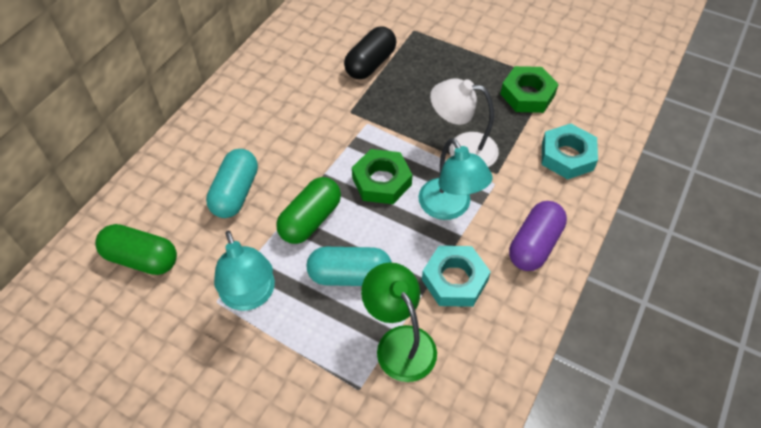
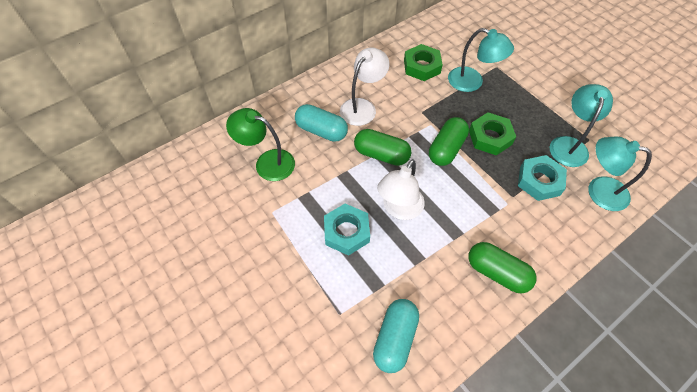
black capsule: [344,26,396,79] = 1 -> none = 0
green capsule: [95,224,177,275] [276,177,341,244] = 2 -> [354,129,412,166] [429,117,469,166] [468,242,536,293] = 3
purple capsule: [509,201,567,271] = 1 -> none = 0
turquoise lamp: [214,231,275,311] [418,138,493,220] = 2 -> [448,28,514,92] [550,84,613,167] [588,137,652,211] = 3
white lamp: [430,78,499,167] = 1 -> [340,47,389,126] [377,159,425,220] = 2

